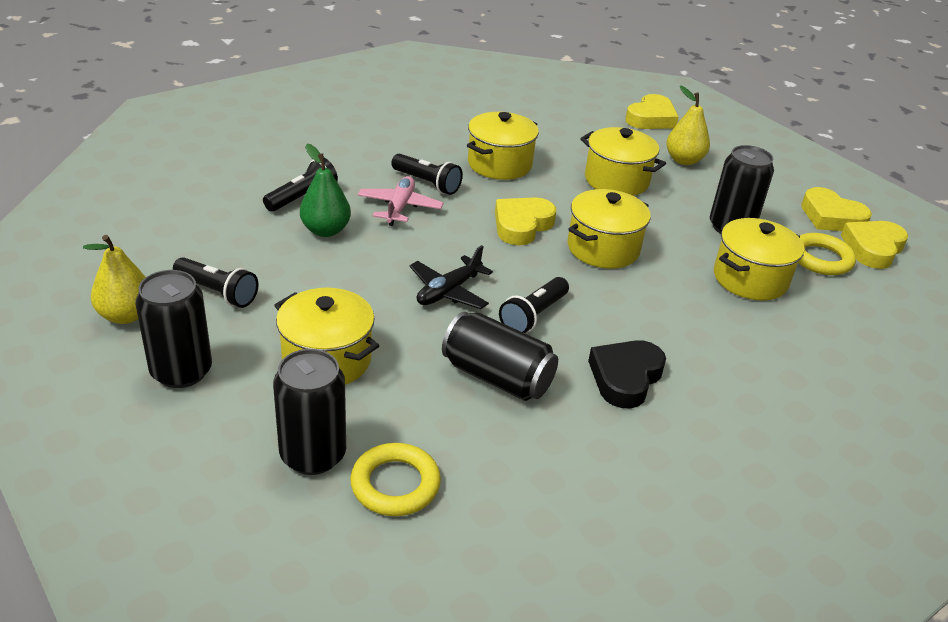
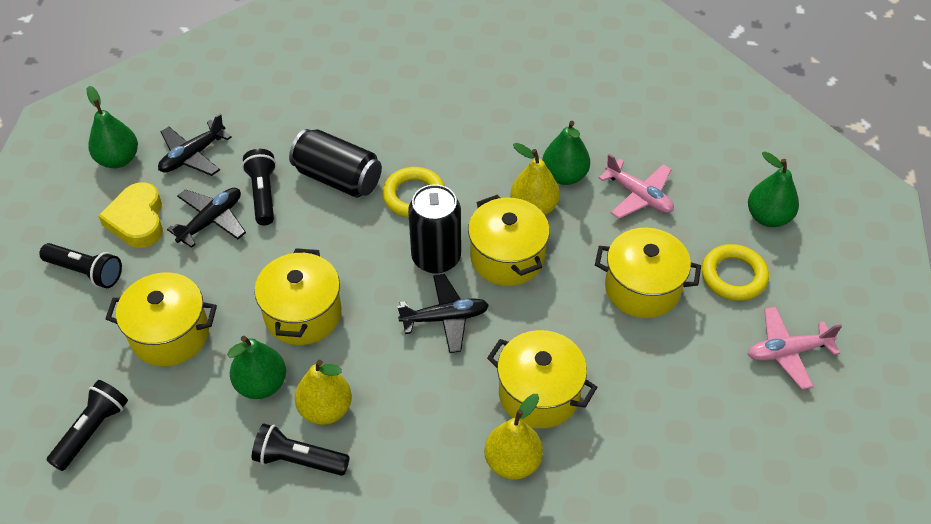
black can: [135,270,212,388] [273,349,346,475] [442,311,558,401] [710,145,774,234] = 4 -> [289,129,382,198] [408,184,461,274] = 2
black heart: [588,340,666,409] = 1 -> none = 0
black plane: [409,245,493,309] = 1 -> [158,114,232,176] [167,188,246,248] [397,274,489,353] = 3
green pear: [300,144,351,237] = 1 -> [87,86,138,168] [227,336,286,399] [542,121,590,185] [748,151,799,227] = 4
pink plane: [358,176,443,226] = 1 -> [599,154,674,219] [748,307,842,390] = 2
yellow heart: [495,197,556,245] [625,94,679,129] [801,187,872,231] [841,221,908,269] = 4 -> [98,182,163,248] = 1
yellow pear: [83,235,146,324] [666,85,710,165] = 2 -> [295,360,352,425] [484,394,543,480] [511,143,560,215] = 3

